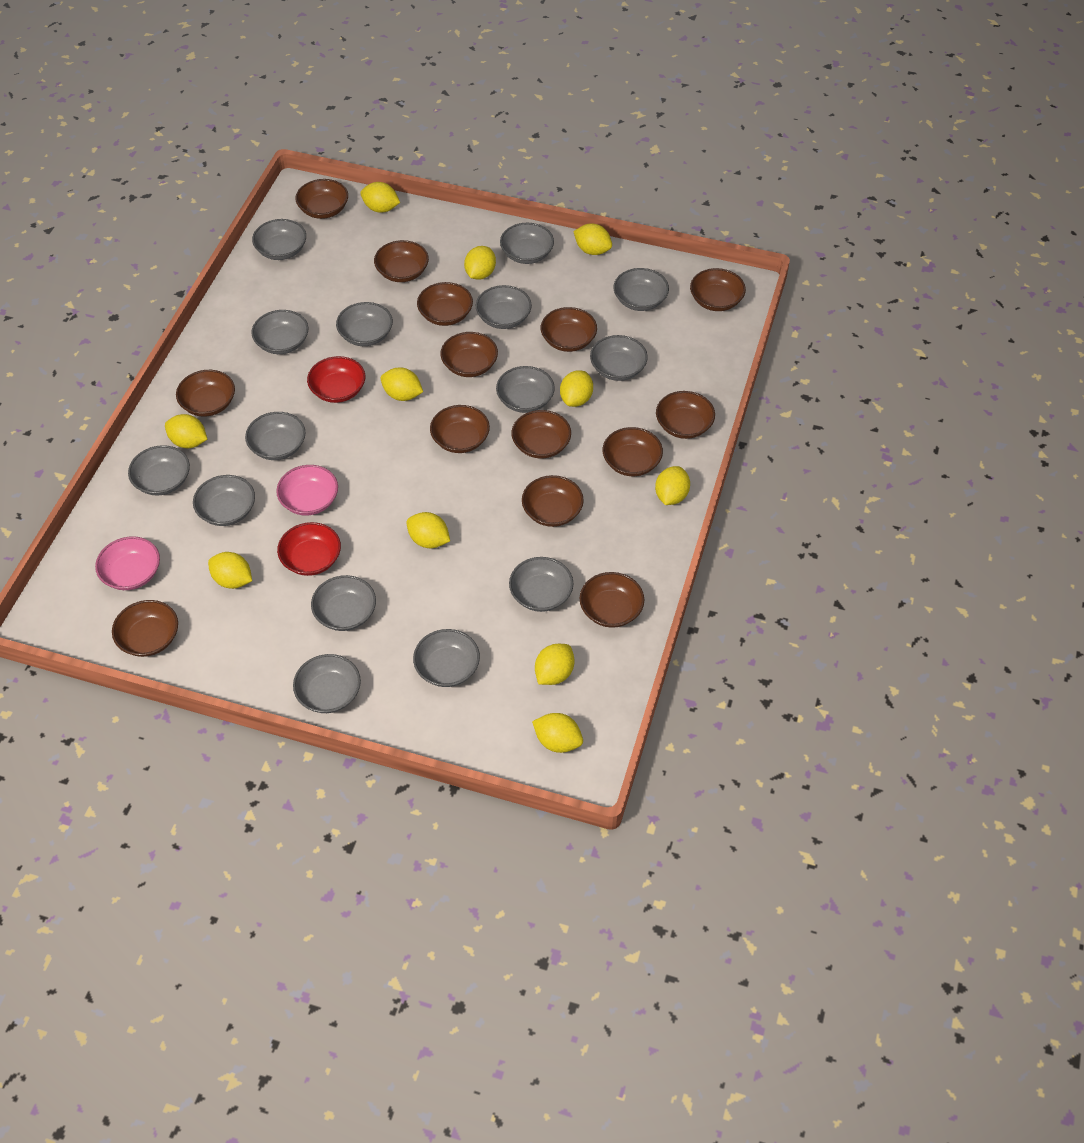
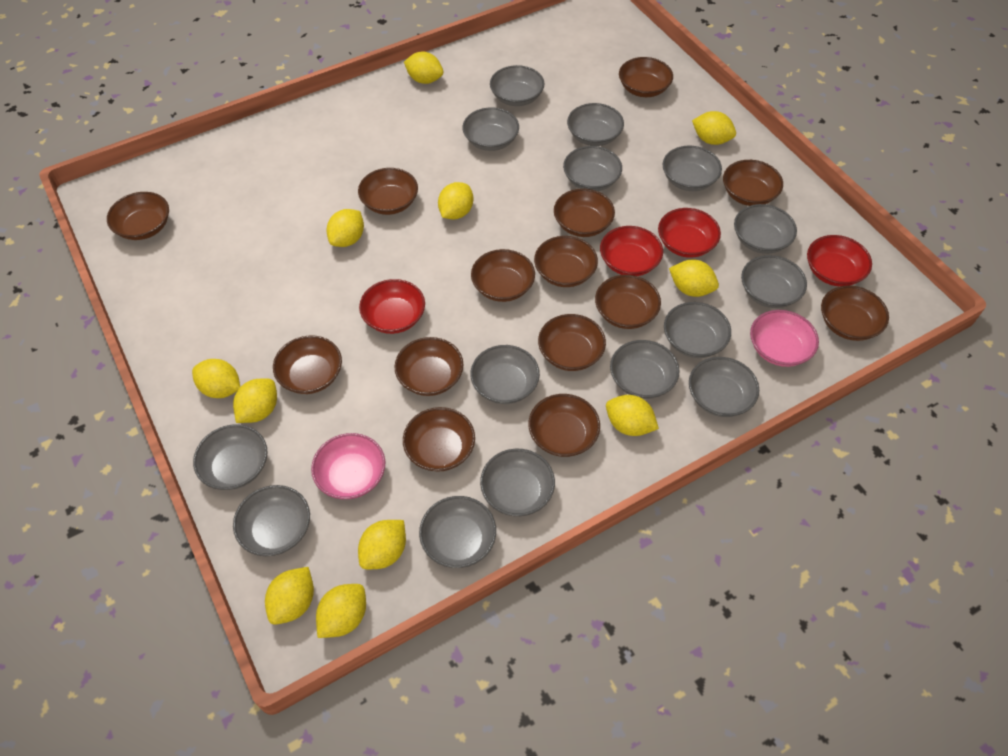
red bowl: [277,522,341,576] [307,356,365,403] = 2 -> [359,279,425,334] [600,226,663,276] [658,208,721,258] [807,235,872,286] = 4

